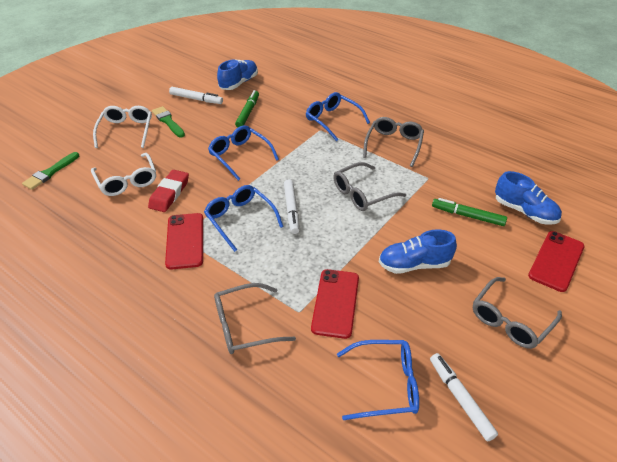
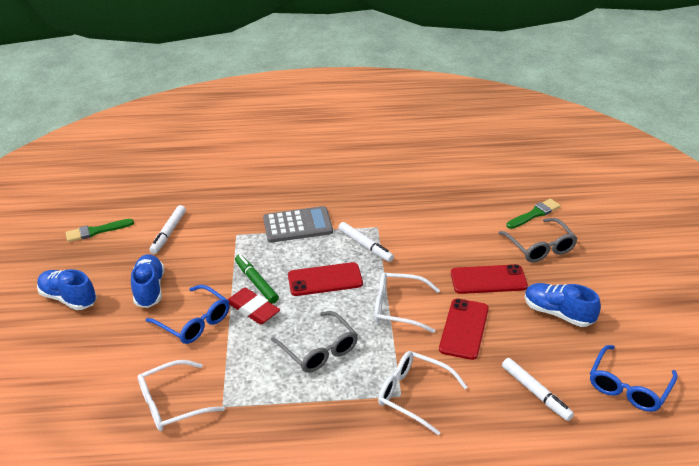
blue glasses: [204,185,284,252] [208,126,279,181] [306,92,370,142] [337,340,419,420] = 4 -> [146,285,230,344] [590,345,678,412] = 2
green marker: [235,90,259,128] [432,198,507,226] = 2 -> [235,255,279,304] = 1
grey calculator: none = 0 -> [263,206,333,243] = 1
grey glasses: [214,283,296,354] [333,162,406,211] [363,117,424,167] [473,277,562,349] = 4 -> [271,311,358,373] [499,218,578,263] = 2
white glasses: [91,153,156,196] [93,106,152,148] = 2 -> [138,360,225,431] [374,272,440,333] [378,351,467,435] = 3

